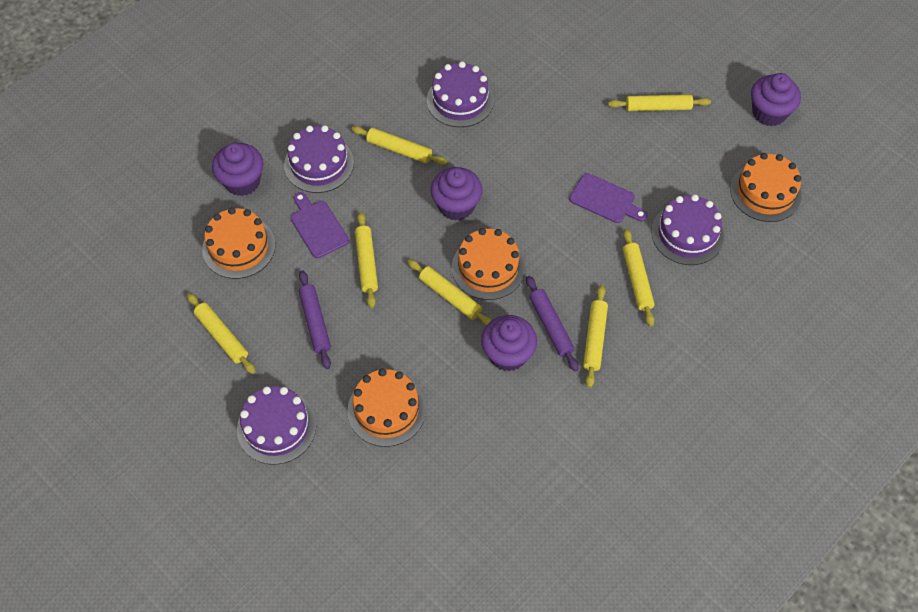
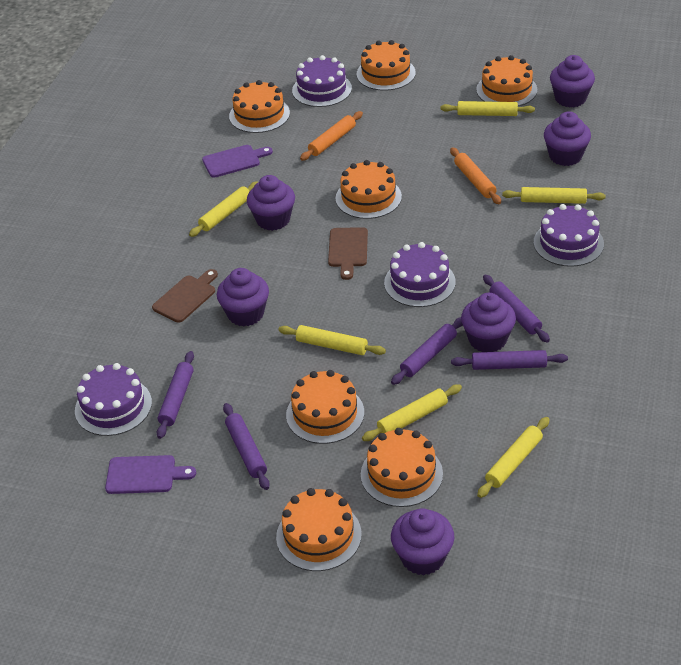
brown cutting board: none = 0 -> [152,269,218,323] [328,227,368,280] = 2
orange cake: [202,207,275,279] [347,369,426,447] [452,228,525,300] [730,153,802,222] = 4 -> [229,80,290,133] [276,488,362,571] [286,370,364,444] [336,160,402,219] [356,40,416,91] [361,428,443,507] [476,55,537,106] = 7
orange rolling pin: none = 0 -> [300,111,363,161] [450,147,501,204] = 2
purple cupcake: [212,143,264,196] [430,167,483,221] [481,315,537,372] [751,73,801,126] = 4 -> [217,268,269,327] [247,175,295,231] [391,508,454,575] [461,293,516,352] [544,112,591,166] [550,55,595,107] = 6
purple rolling pin: [299,270,331,369] [526,276,579,371] = 2 -> [156,351,194,439] [223,403,270,490] [391,317,463,385] [451,350,568,370] [483,275,550,343] = 5
yellow rolling pin: [187,293,256,374] [351,126,448,165] [355,212,378,308] [407,259,492,326] [583,285,608,388] [608,94,711,111] [623,229,655,326] = 7 -> [189,181,258,237] [278,325,386,355] [362,384,462,441] [440,101,535,116] [477,417,550,498] [502,187,606,204] = 6

